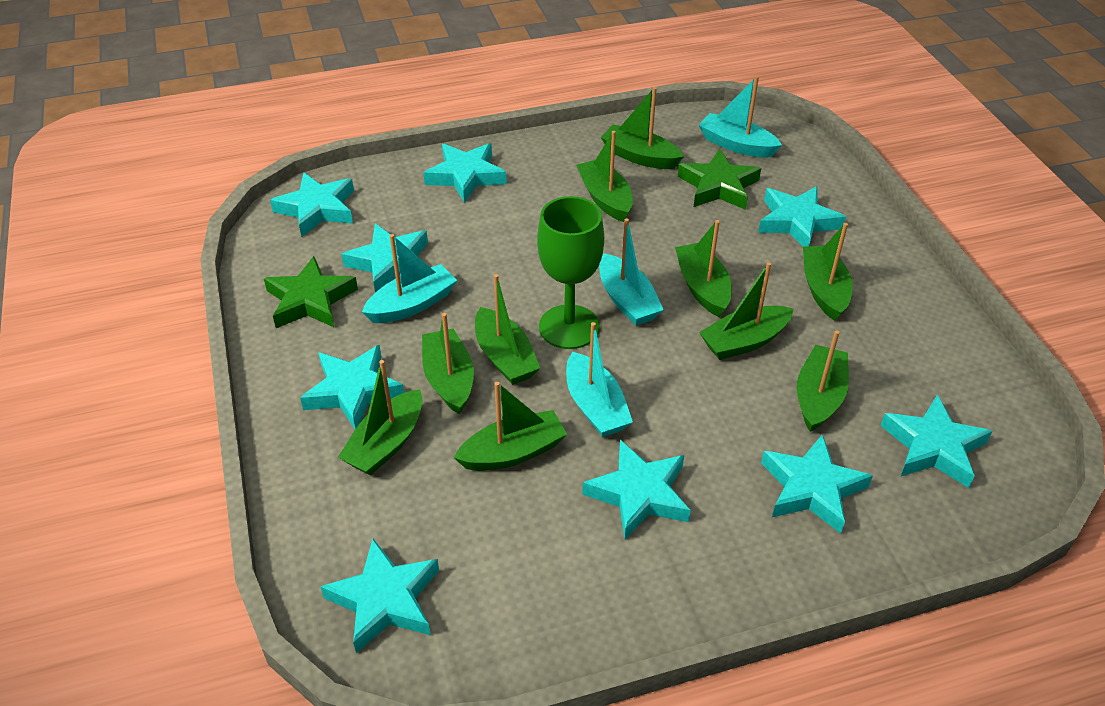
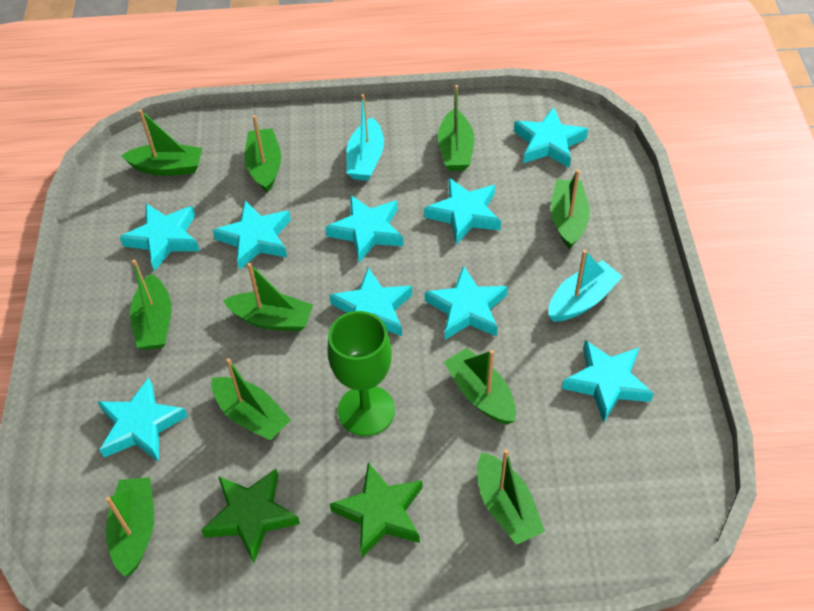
turquoise boat: [362,234,457,323] [566,322,633,437] [599,218,664,326] [699,76,782,158] = 4 -> [346,94,384,181] [549,250,623,322] = 2

